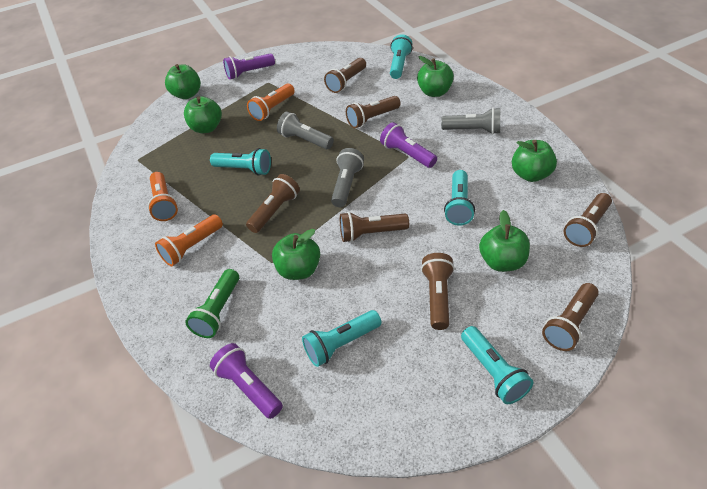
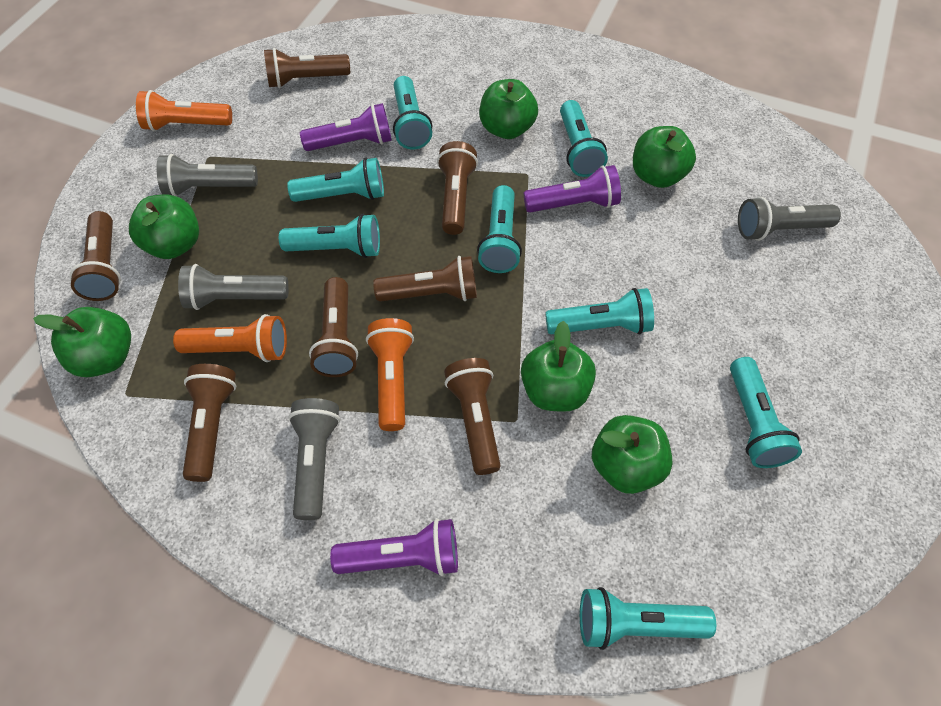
green flashlight: [185,269,239,338] = 1 -> none = 0
grey flashlight: [277,112,334,149] [331,148,364,207] [441,107,500,134] = 3 -> [157,154,258,196] [178,264,289,310] [288,398,340,520] [738,197,841,241] = 4
turquoise flashlight: [210,148,271,176] [302,310,382,367] [390,34,413,79] [444,170,475,226] [461,326,533,404] = 5 -> [279,214,380,258] [287,158,384,202] [393,76,432,150] [477,185,522,273] [545,288,654,335] [560,100,608,177] [580,587,716,650] [730,357,802,468] = 8

